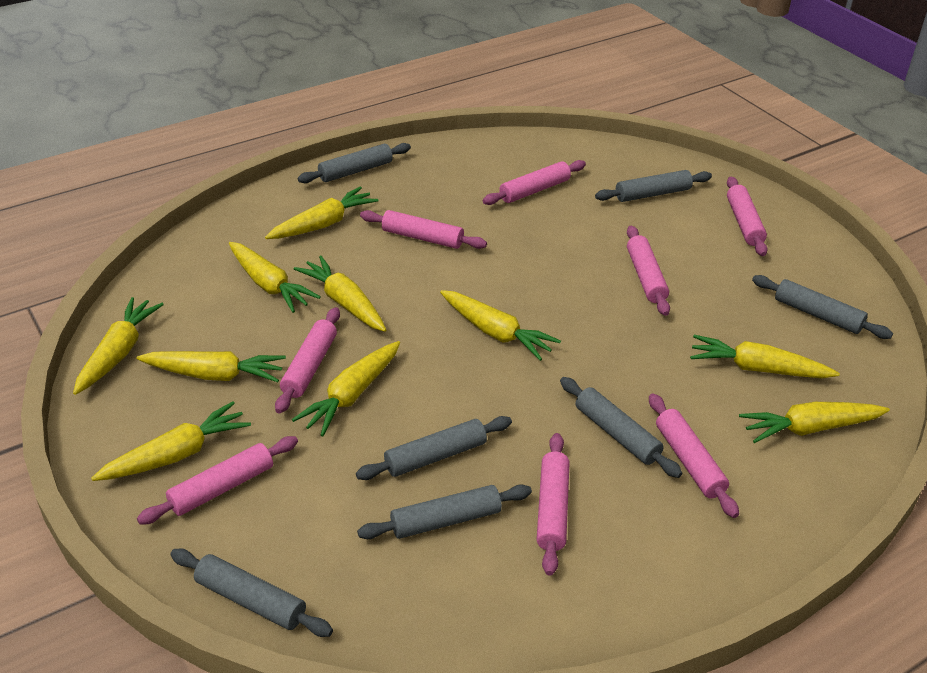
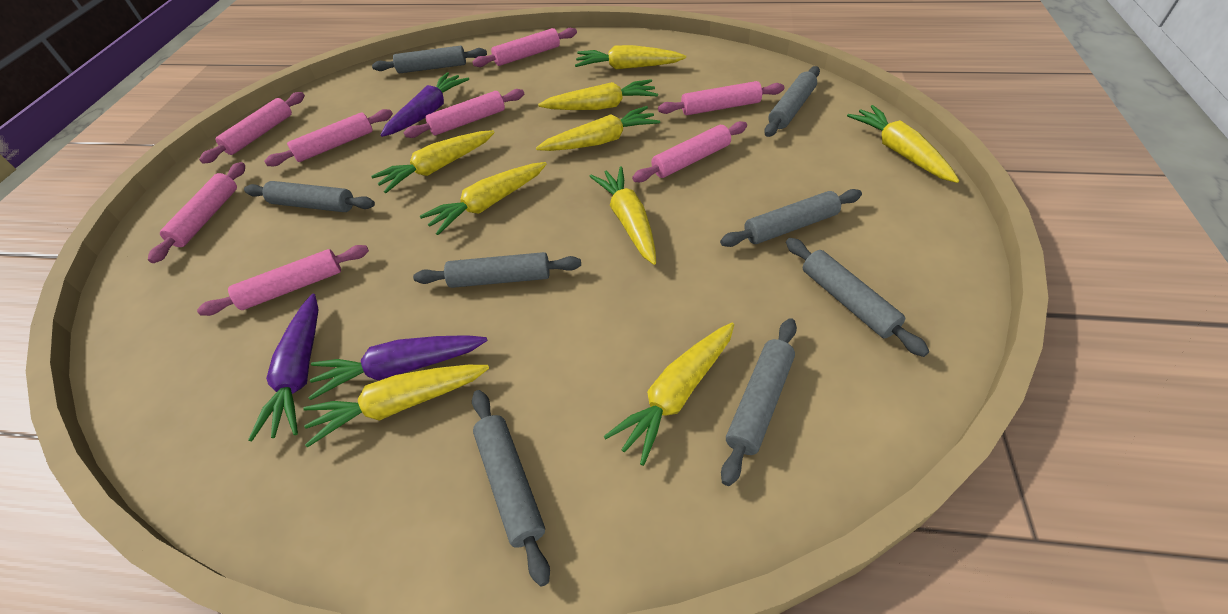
grey rolling pin: [170,548,333,637] [298,143,411,183] [356,416,512,480] [357,484,532,539] [560,377,682,478] [595,170,712,202] [752,275,893,339] = 7 -> [244,181,375,212] [372,46,487,73] [413,252,581,288] [472,390,550,587] [720,189,862,247] [721,318,797,486] [764,66,820,137] [786,238,929,357] = 8
purple carrot: none = 0 -> [248,294,319,441] [308,335,487,400] [380,72,469,137] = 3
yellow carrot: [73,297,164,395] [91,401,251,481] [137,351,286,382] [229,242,321,313] [265,186,379,239] [292,341,400,436] [294,255,386,332] [440,290,561,361] [690,335,840,378] [739,402,890,443] = 10 -> [303,365,489,447] [371,130,495,193] [420,162,547,235] [536,106,660,151] [538,79,658,110] [575,45,686,70] [589,166,656,265] [604,323,734,466] [847,105,959,183] = 9

